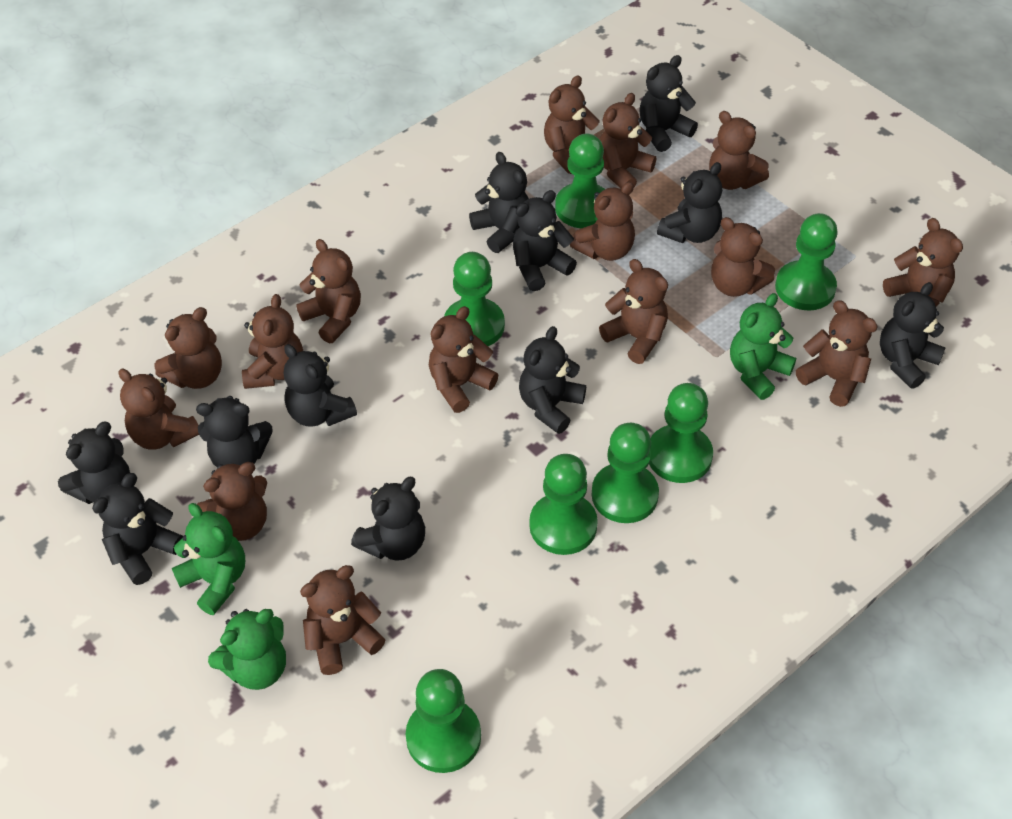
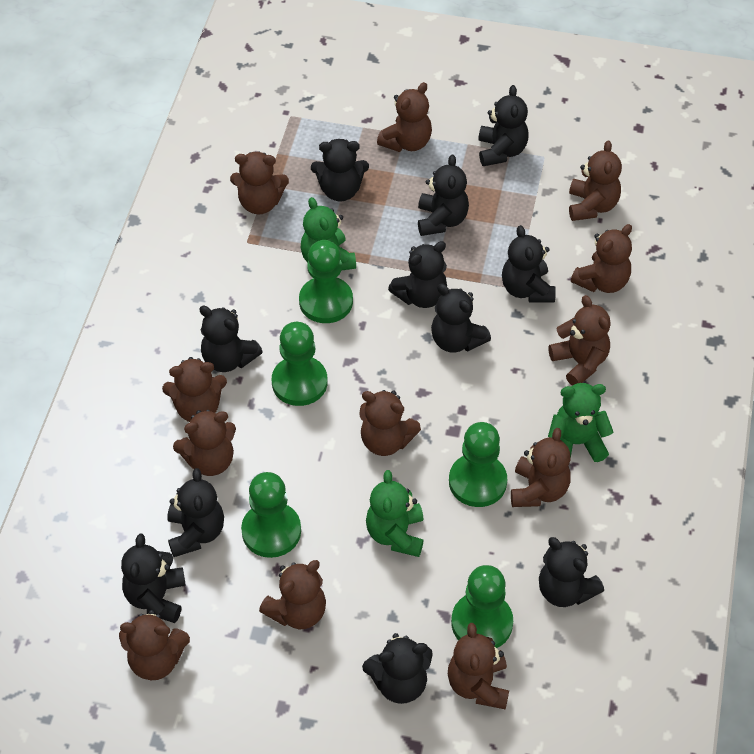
brown teddy bear: [119,368,199,450] [154,307,222,389] [197,462,267,541] [242,294,303,389] [296,239,361,343] [300,565,386,675] [429,306,498,413] [544,75,600,174] [570,182,635,261] [599,93,656,189] [599,259,668,364] [709,111,769,190] [711,217,775,297] [796,300,878,407] [883,218,963,307] = 15 -> [119,610,190,680] [162,357,227,422] [173,410,236,476] [230,151,289,214] [259,560,326,629] [359,390,421,456] [377,82,432,152] [448,623,509,710] [511,428,571,507] [548,295,611,386] [569,140,622,221] [571,224,632,293] = 12
green pawn: [406,669,481,773] [444,252,505,346] [529,454,598,555] [555,133,605,228] [592,423,659,523] [649,383,713,483] [775,213,838,310] = 7 -> [241,472,301,558] [272,322,328,406] [299,240,353,323] [449,422,507,507] [451,565,513,648] = 5

